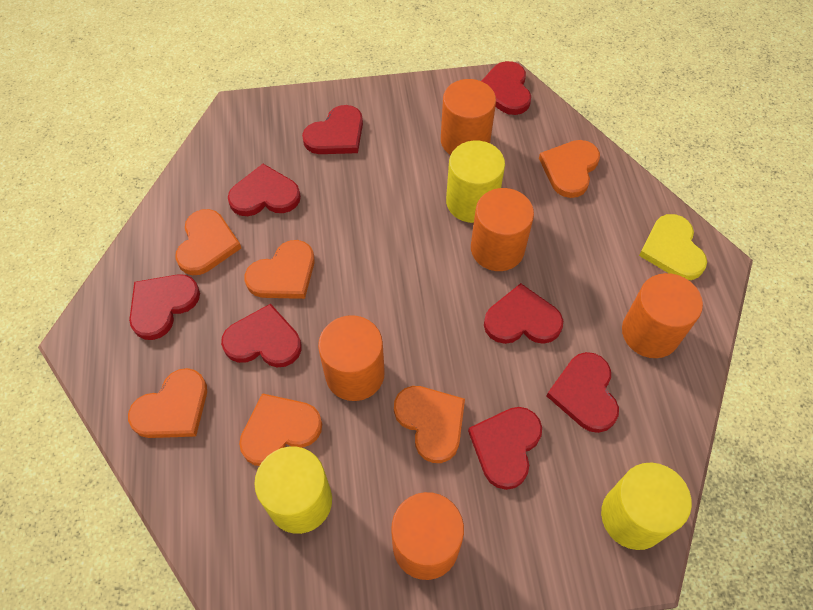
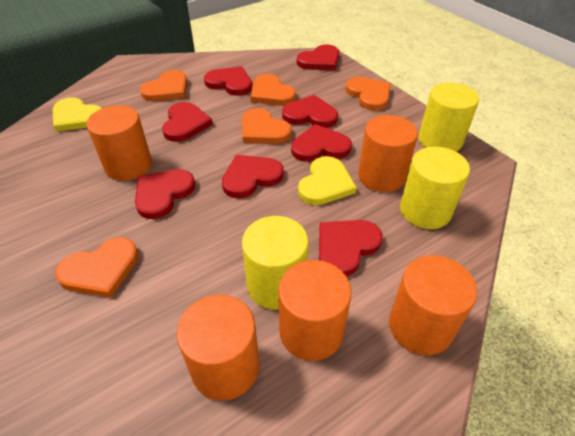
orange heart: [128,368,207,438] [175,209,241,275] [239,393,322,466] [244,240,315,299] [394,386,465,463] [539,140,600,198] = 6 -> [55,237,138,298] [140,70,188,101] [242,108,292,144] [250,74,296,106] [345,77,391,111] = 5
yellow heart: [639,214,707,280] = 1 -> [53,97,102,132] [298,156,357,205] = 2

